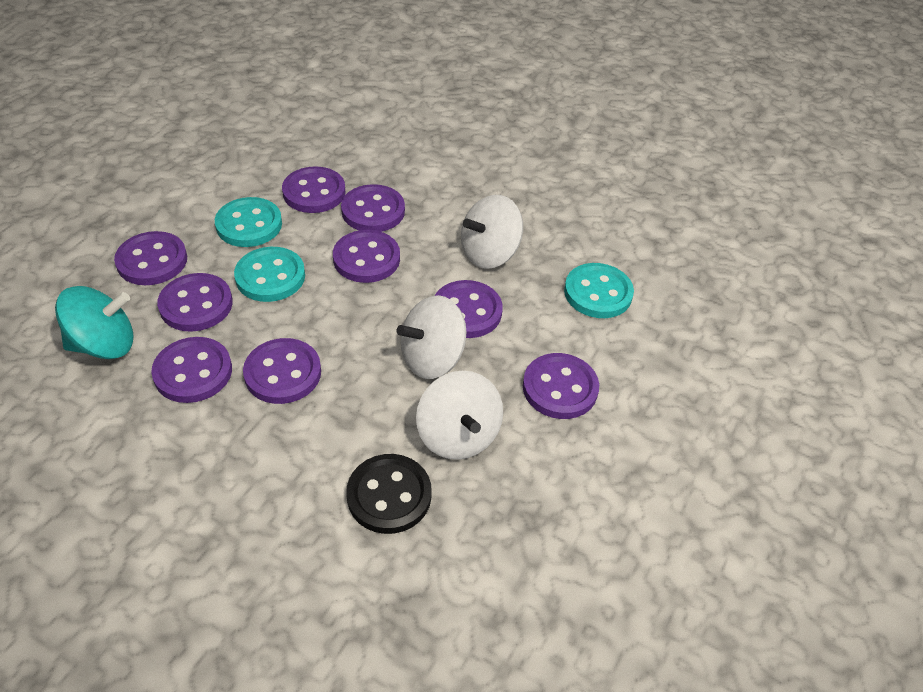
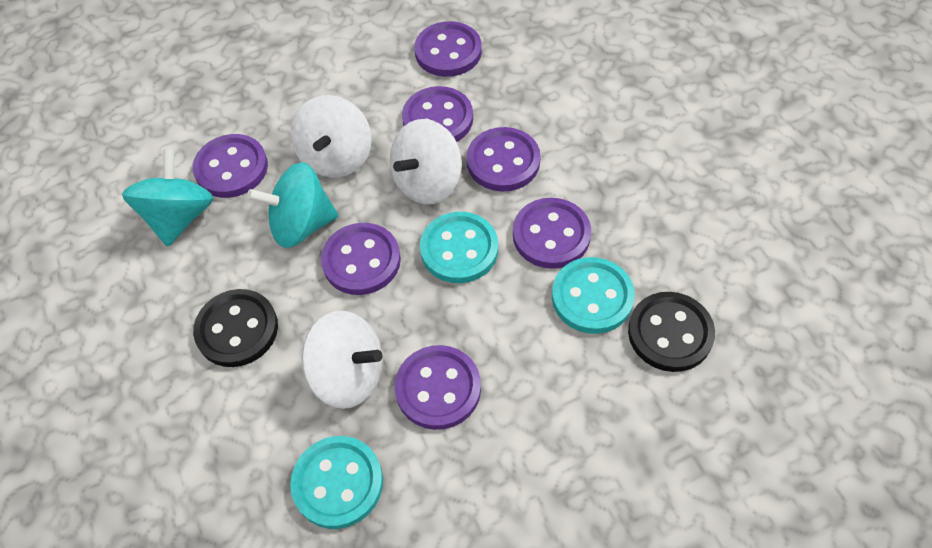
black button: [346,454,432,534] = 1 -> [193,289,278,367] [628,292,715,372] = 2
purple button: [114,231,187,285] [151,337,232,403] [157,273,233,332] [243,338,321,404] [282,166,346,213] [333,230,400,283] [341,184,405,232] [435,280,503,338] [523,353,599,419] = 9 -> [193,134,268,198] [321,223,401,295] [395,345,481,430] [402,86,473,142] [414,21,482,77] [467,127,541,192] [513,198,591,269] = 7
turquoise spinning top: [55,286,134,359] = 1 -> [122,149,213,247] [247,162,338,248] = 2

